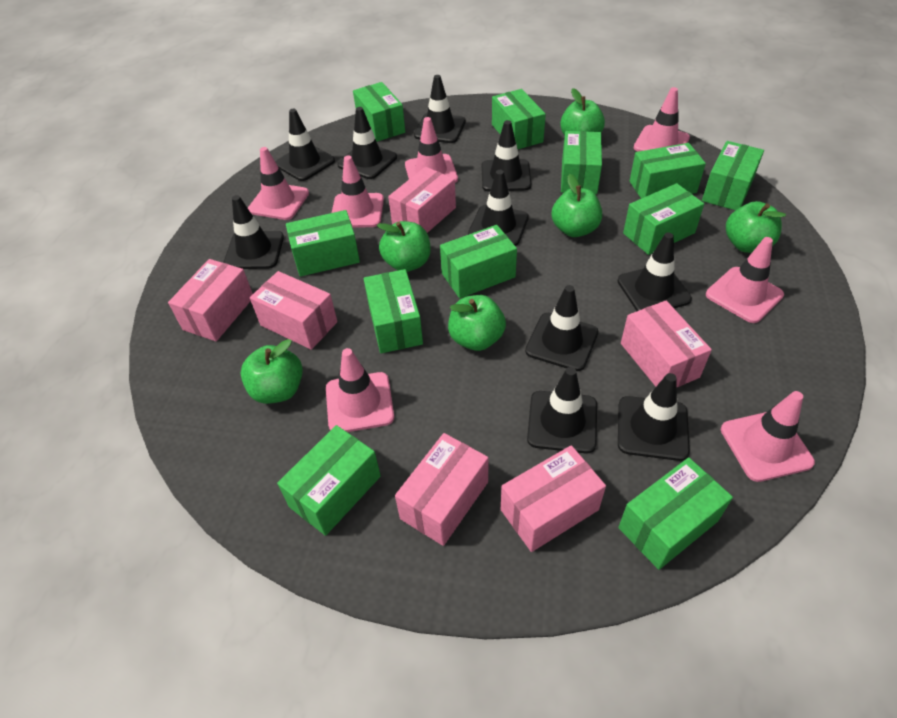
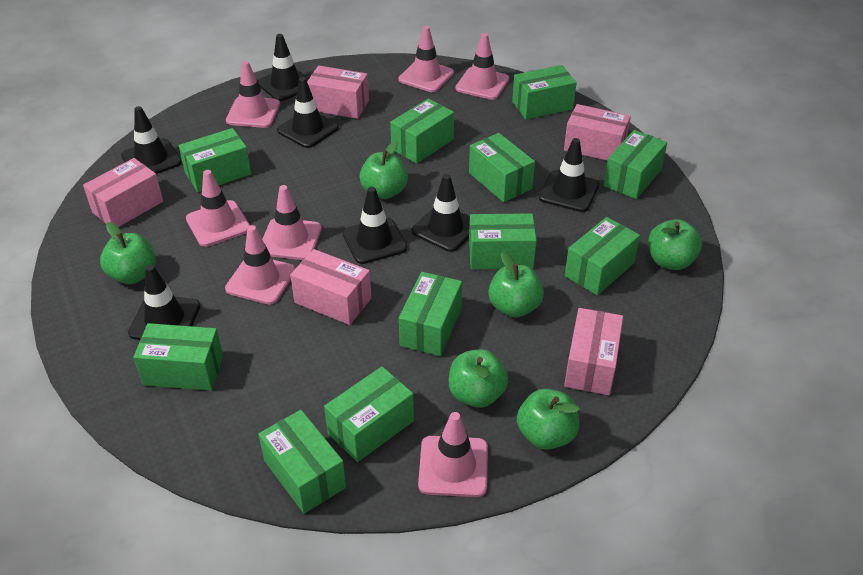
black traffic cone: [224,195,284,269] [276,109,335,181] [337,107,397,179] [414,75,466,143] [468,170,529,246] [482,120,531,192] [525,285,598,371] [527,367,597,453] [617,233,692,311] [618,373,690,461] = 10 -> [121,106,182,174] [128,265,201,340] [258,34,309,101] [277,77,339,148] [342,187,407,264] [412,174,470,252] [539,138,599,212] = 7
pink box: [168,259,253,341] [250,271,337,350] [388,167,456,233] [395,433,488,546] [501,445,606,552] [621,301,712,387] = 6 -> [83,158,163,227] [290,249,371,325] [307,66,369,119] [564,104,631,161] [564,308,623,395] = 5

